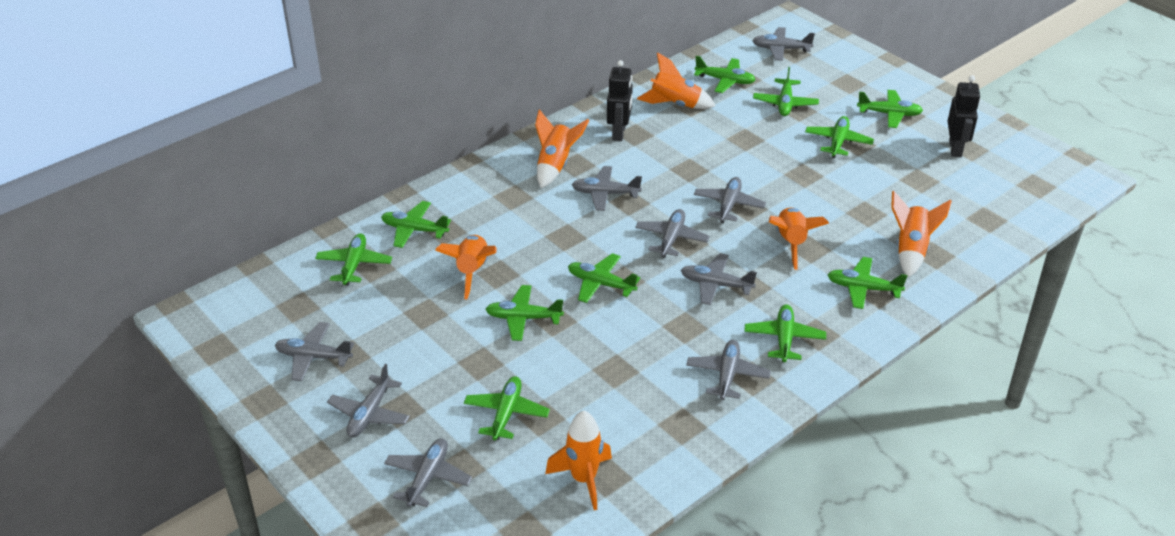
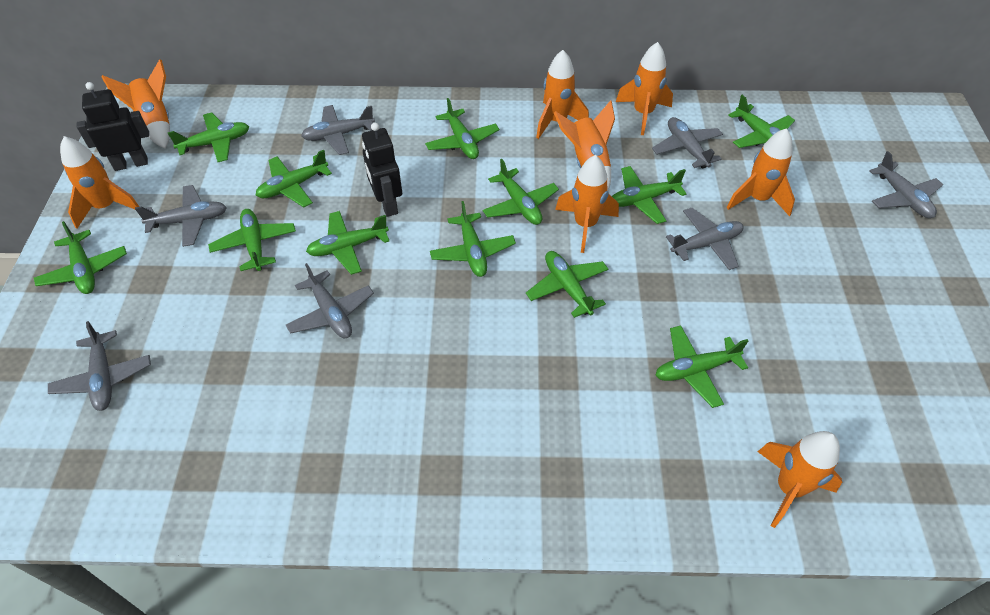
green plane: [315,233,392,286] [381,201,451,248] [464,376,550,440] [485,285,564,341] [568,253,640,303] [694,56,755,93] [744,304,826,362] [753,67,819,116] [805,116,874,158] [828,257,907,309] [857,90,923,128] = 11 -> [34,221,127,294] [168,112,249,162] [208,209,296,271] [256,150,332,207] [306,211,389,275] [425,98,499,159] [430,201,516,277] [483,159,559,225] [526,251,609,318] [612,166,686,224] [655,325,748,408] [728,95,795,148] = 12
grey plane: [275,322,354,381] [327,364,410,438] [384,438,472,507] [572,166,642,211] [635,209,710,258] [681,253,757,305] [686,340,771,400] [694,177,766,223] [752,27,815,61] = 9 -> [48,321,151,411] [135,185,227,247] [286,263,374,338] [301,105,375,155] [652,117,723,169] [666,208,744,270] [869,151,943,218] = 7
orange rocket: [435,235,497,299] [535,109,589,188] [545,411,612,510] [637,52,715,109] [769,208,829,270] [891,191,952,278] = 6 -> [60,136,139,229] [102,59,170,148] [536,50,589,139] [554,100,615,191] [555,155,619,253] [616,42,673,135] [727,128,795,216] [758,431,842,528] = 8

